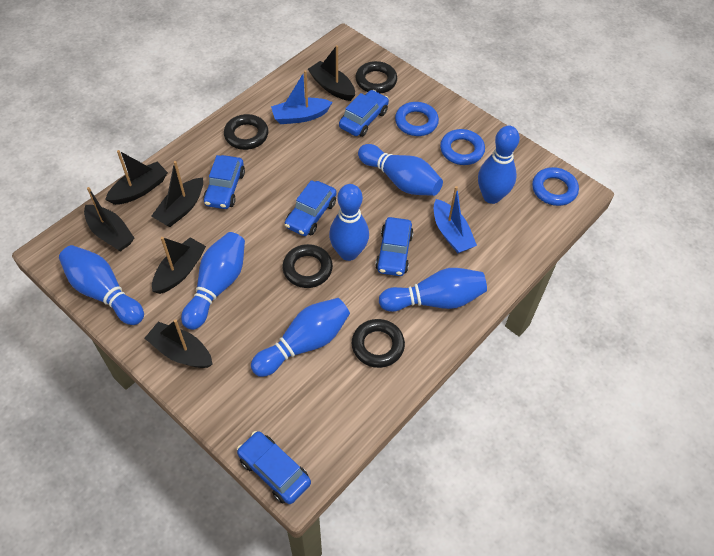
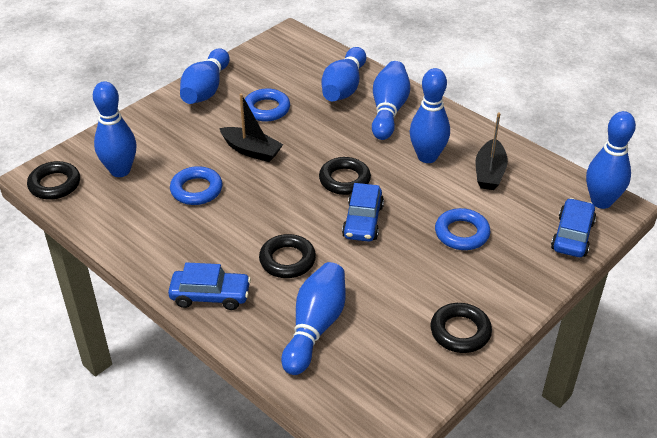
black boat: [84,187,134,251] [105,150,168,205] [145,319,212,368] [151,161,203,227] [152,237,206,294] [308,45,355,101] = 6 -> [219,94,283,162] [475,113,508,190] = 2
blue boat: [271,70,333,124] [434,186,477,253] = 2 -> none = 0
blue car: [203,155,245,209] [237,431,311,504] [285,180,337,236] [339,90,389,137] [375,217,413,276] = 5 -> [168,262,251,310] [342,183,384,242] [551,198,596,257] = 3

